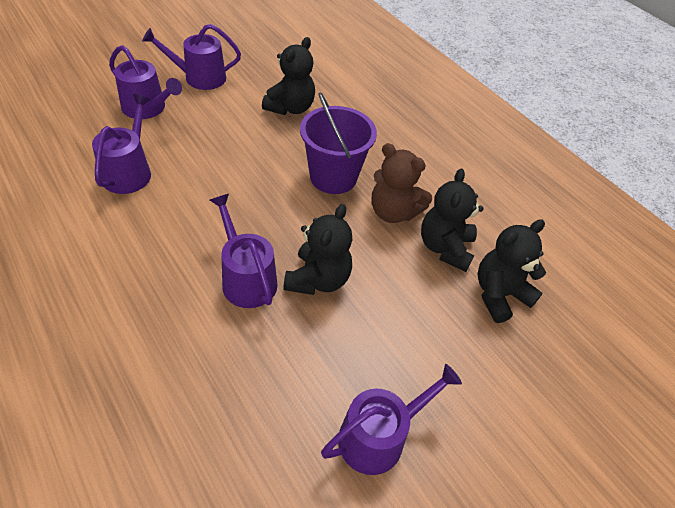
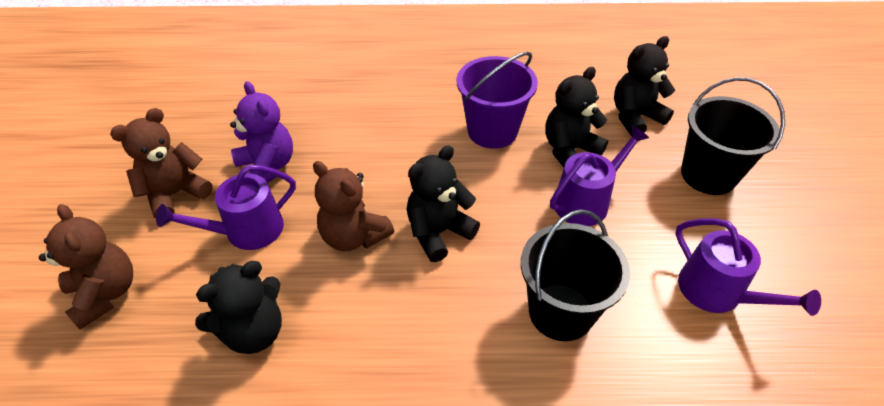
black bucket: none = 0 -> [521,209,630,341] [681,77,785,195] = 2
brown teddy bear: [372,143,432,223] = 1 -> [39,204,133,330] [110,108,213,219] [313,161,394,251] = 3
purple teddy bear: none = 0 -> [230,81,293,183] = 1
purple watering can: [92,94,151,194] [109,45,182,119] [142,24,241,90] [210,194,278,308] [321,364,462,475] = 5 -> [156,165,296,250] [550,126,649,226] [675,218,821,316] = 3

